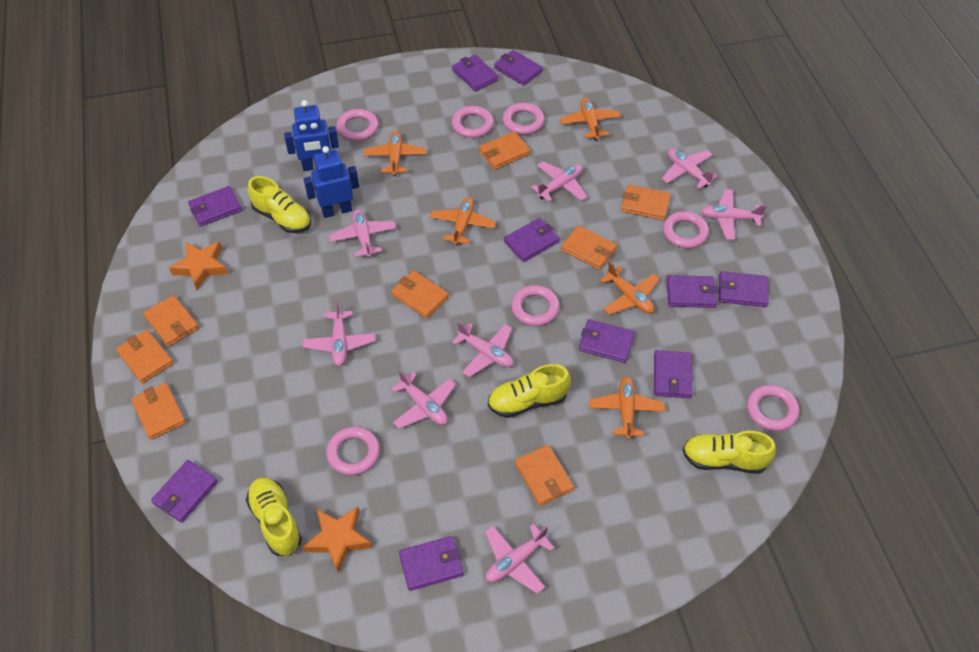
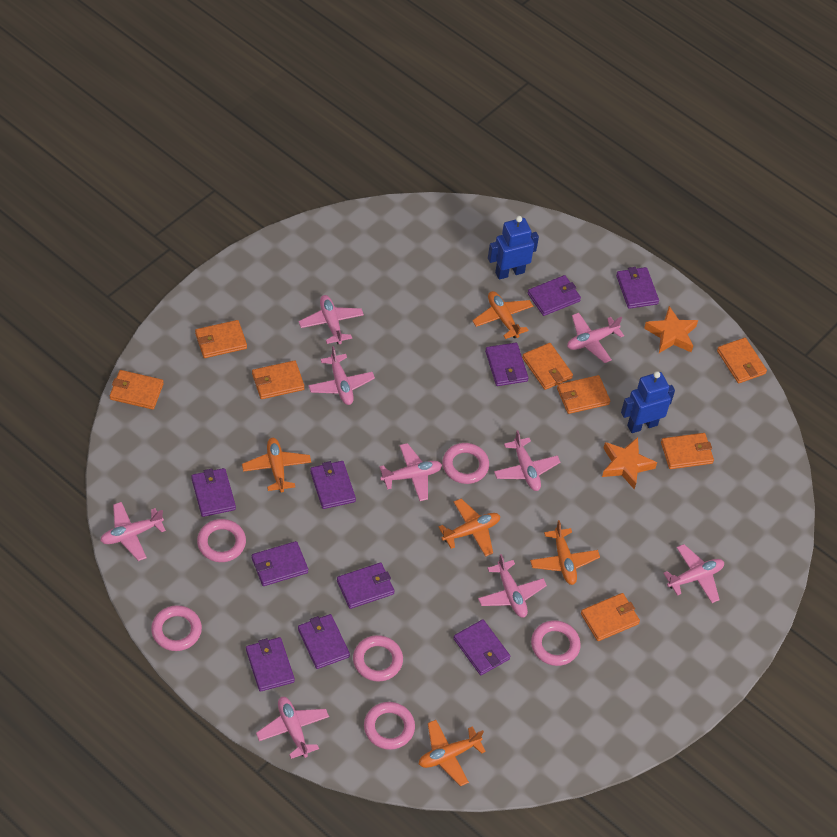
pink plane: [303,301,375,366] [329,209,396,258] [391,370,456,429] [452,322,514,377] [485,524,555,594] [531,161,587,202] [662,148,718,189] [701,189,767,240] = 8 -> [100,502,166,561] [256,697,329,759] [299,295,364,344] [308,346,375,405] [379,443,442,501] [478,554,547,618] [494,430,561,491] [567,313,624,363] [663,544,724,603] = 9
pink ring: [326,427,380,475] [336,109,379,141] [452,106,494,138] [502,103,545,135] [511,285,560,326] [663,211,709,249] [747,385,799,431] = 7 -> [151,605,202,651] [197,519,246,562] [353,635,403,682] [364,702,415,750] [442,443,489,484] [531,620,581,666] = 6
yellow shoe: [246,477,302,556] [248,176,311,233] [488,364,571,418] [683,431,776,474] = 4 -> none = 0

